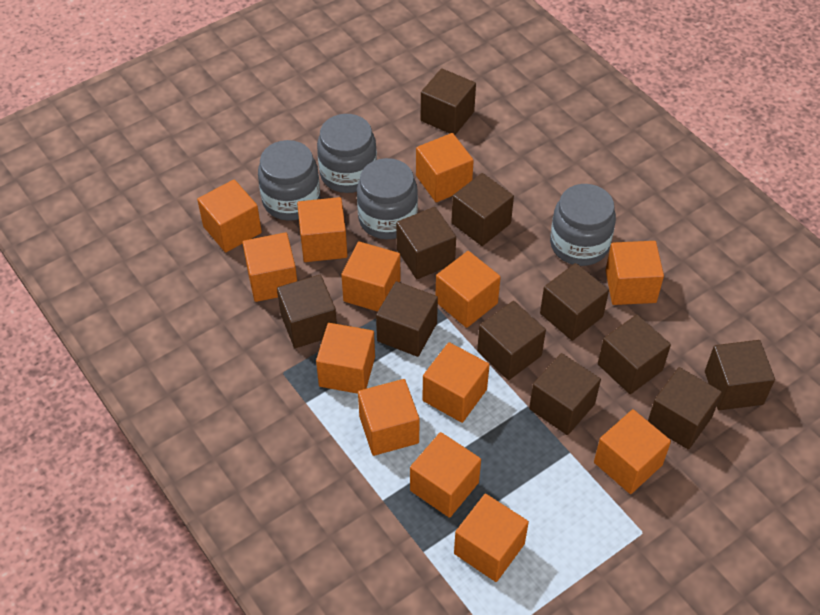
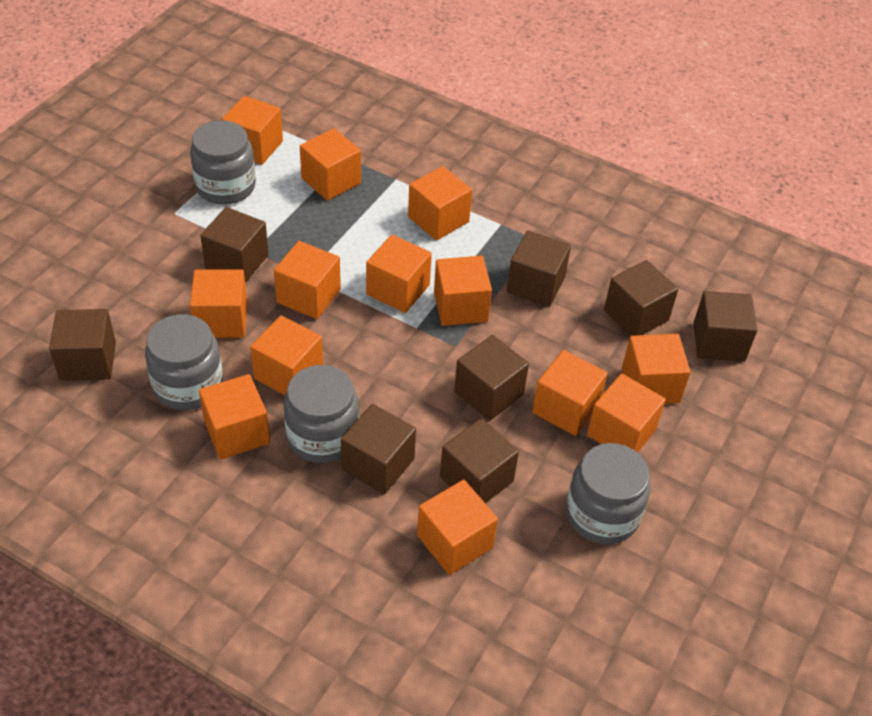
brown cube: [277,275,337,348] [376,281,438,357] [396,207,456,279] [421,68,476,135] [451,173,514,246] [477,301,546,380] [529,353,601,435] [540,263,609,341] [598,315,671,394] [648,367,722,450] [705,340,775,410] = 11 -> [49,309,116,381] [200,207,269,283] [341,404,416,494] [440,418,519,503] [454,335,529,421] [507,231,571,307] [604,260,678,336] [693,291,757,362] = 8

